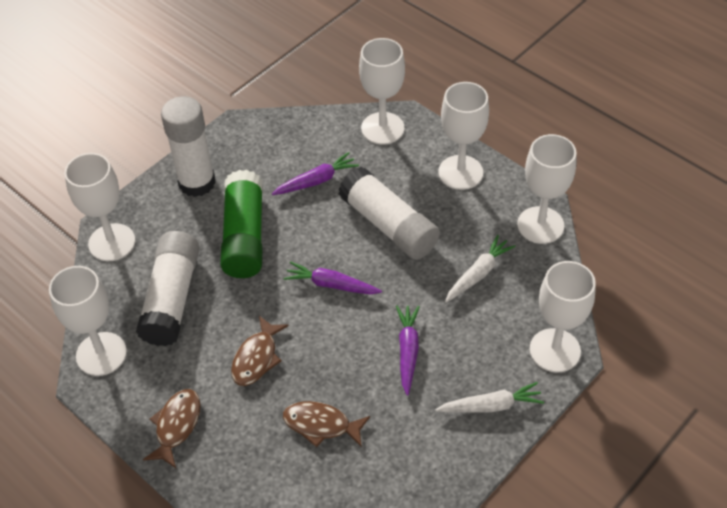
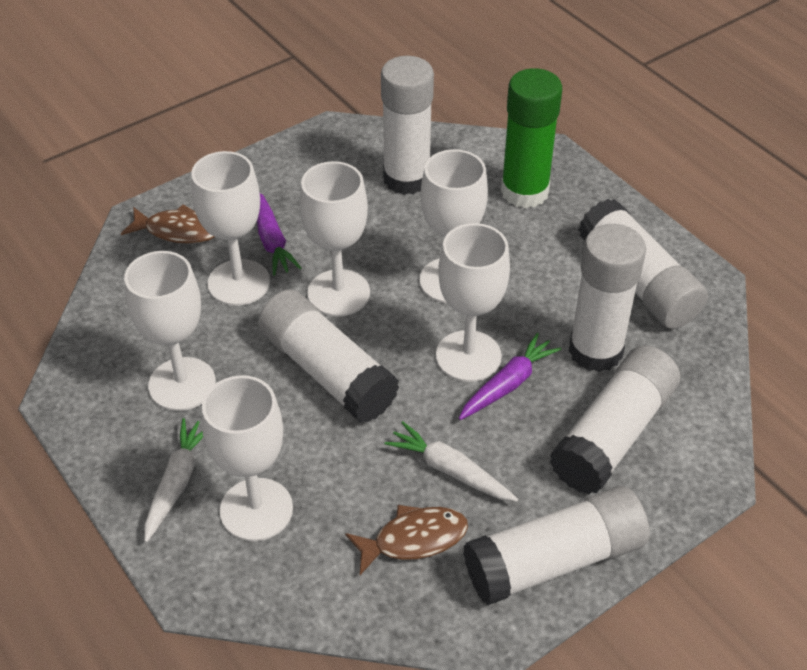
brown fish: [143,389,201,468] [231,316,289,386] [283,401,370,448] = 3 -> [121,205,215,244] [345,505,468,575] = 2
purple carrot: [272,152,359,195] [283,261,382,294] [396,306,420,395] = 3 -> [257,193,301,276] [459,333,561,420] = 2
white glue stick: [136,231,200,346] [161,96,216,197] [339,167,440,260] = 3 -> [258,289,399,423] [381,56,434,195] [463,486,650,605] [550,345,680,494] [569,224,646,372] [579,199,708,329] = 6

